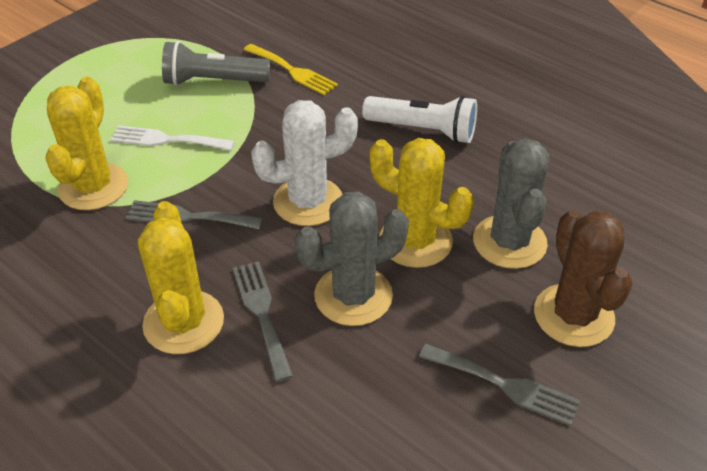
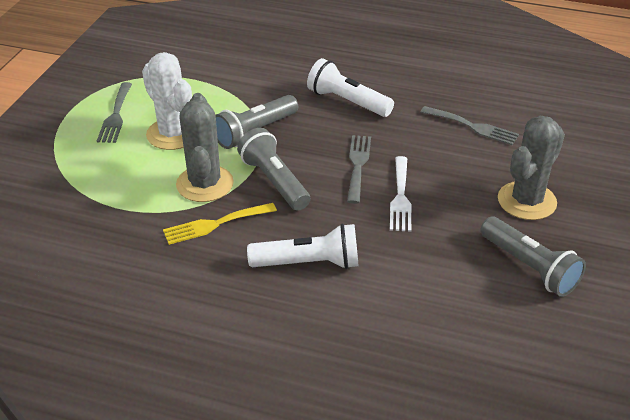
brown cactus: [534,210,633,347] = 1 -> none = 0
grey flashlight: [162,41,270,86] = 1 -> [216,95,298,149] [237,128,310,211] [480,217,586,297] = 3
white flashlight: [362,96,477,143] = 1 -> [247,224,359,269] [307,58,394,117] = 2
yellow cactus: [45,77,128,210] [138,201,224,354] [370,138,474,268] = 3 -> none = 0

